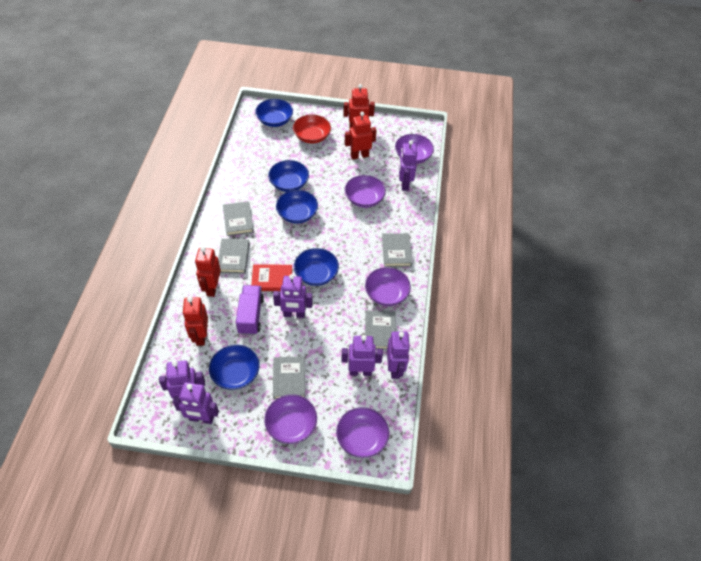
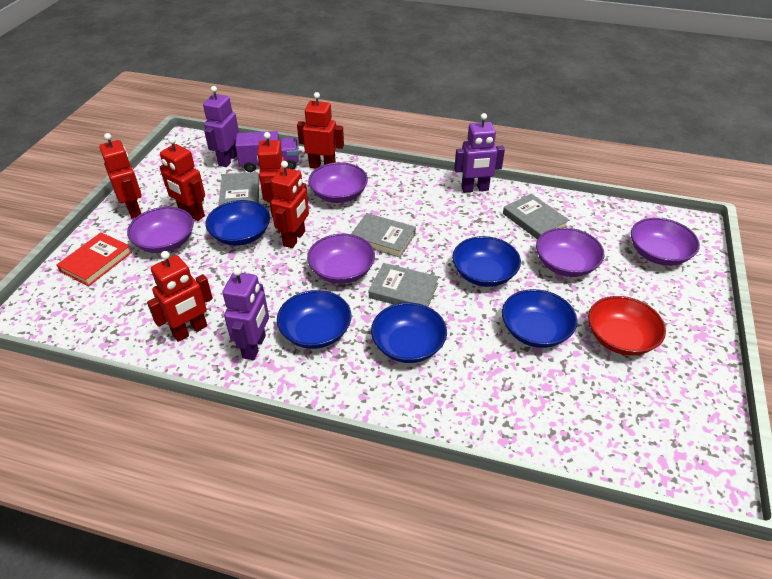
grey book: [218,239,250,274] [223,201,254,236] [273,356,305,399] [365,310,395,350] [382,233,412,267] = 5 -> [219,172,260,205] [351,213,416,258] [369,263,439,307] [503,194,569,240] = 4
purple robot: [159,360,205,398] [173,382,219,424] [273,274,313,318] [341,335,383,376] [387,332,410,379] [399,140,417,191] = 6 -> [203,86,239,167] [223,267,269,360] [454,113,505,193] = 3
red robot: [182,297,208,346] [195,247,221,297] [343,84,375,128] [345,112,377,160] = 4 -> [99,133,142,218] [147,251,213,342] [160,137,205,221] [257,132,285,217] [271,161,309,248] [297,92,344,169] = 6

